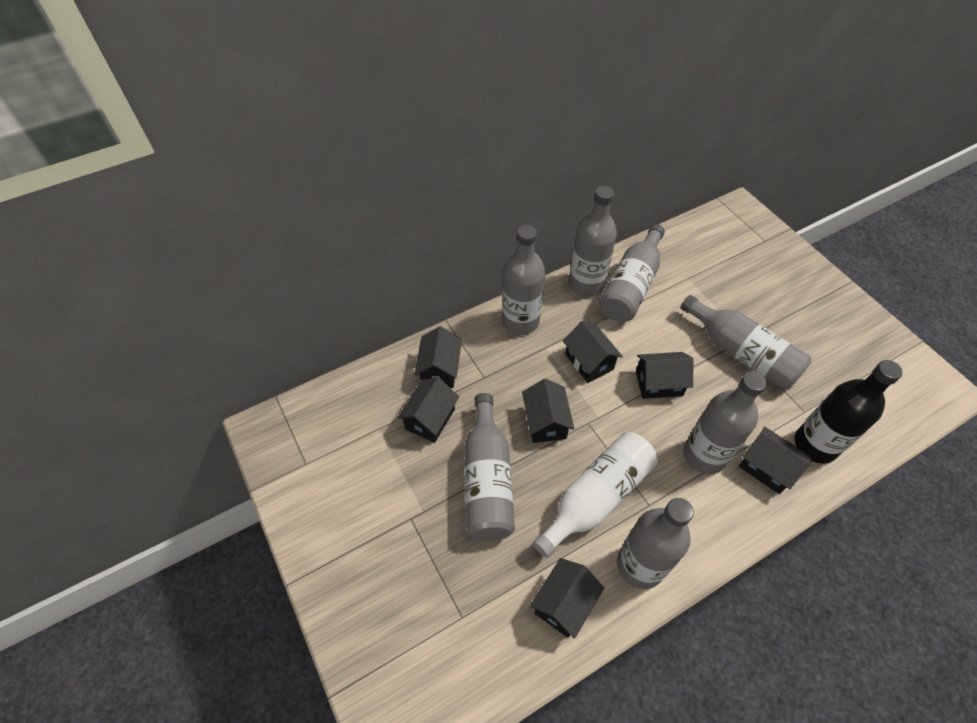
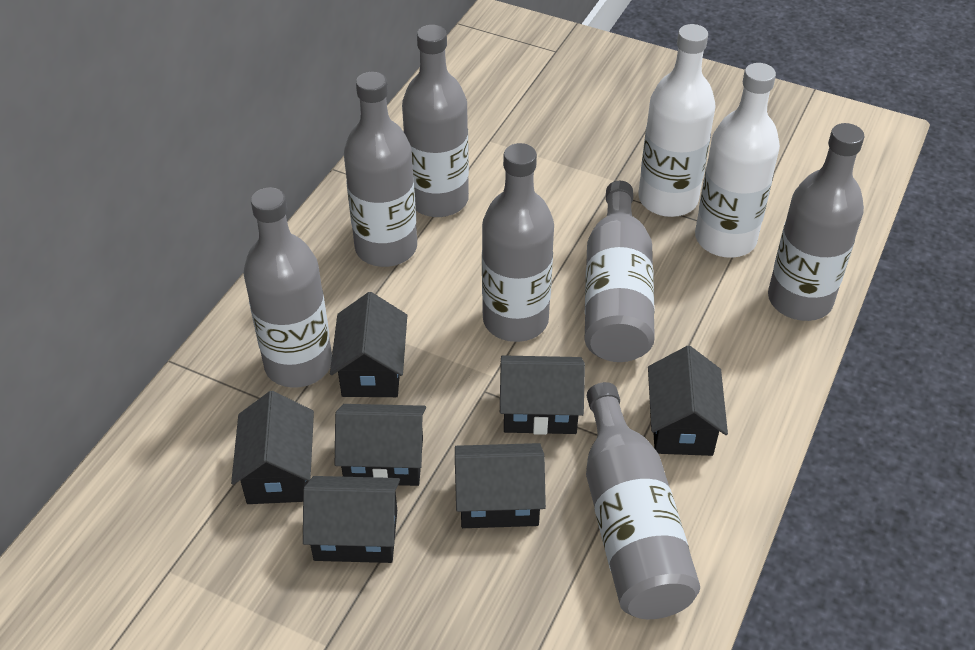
black bottle: [795,360,903,464] = 1 -> none = 0
white bottle: [533,432,658,558] = 1 -> [638,24,715,217] [695,63,780,258] = 2

